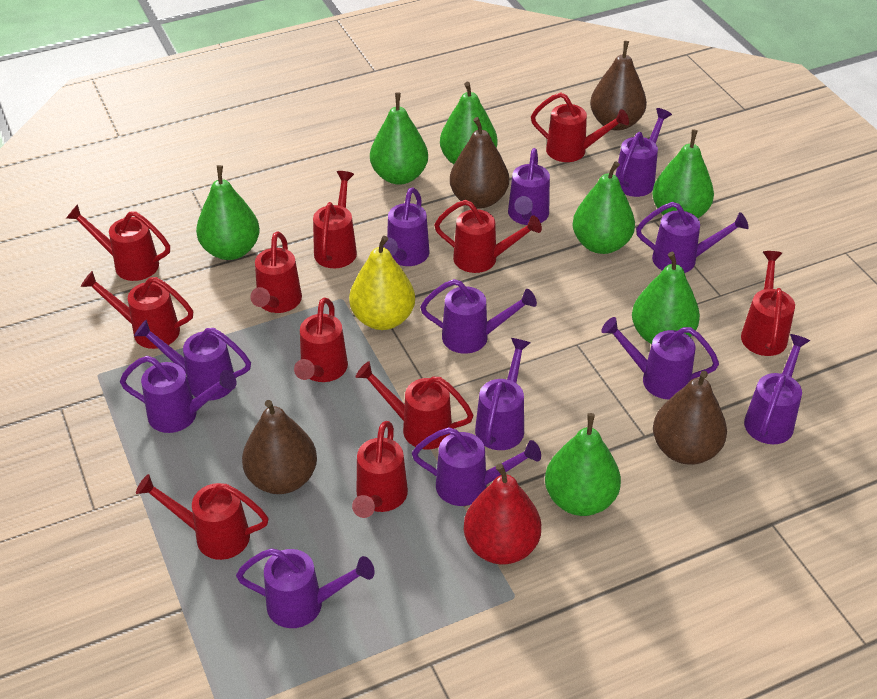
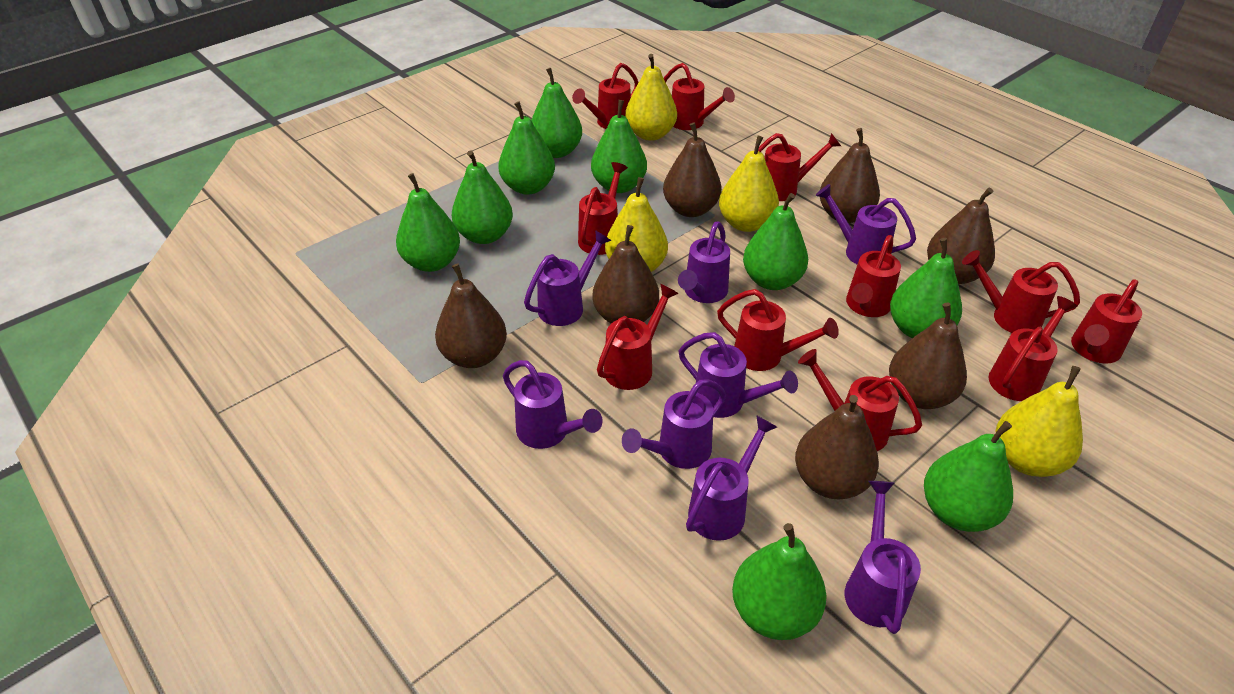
brown pear: [242,400,317,494] [450,117,509,209] [590,41,647,131] [653,371,727,465] = 4 -> [435,264,507,368] [592,225,659,323] [663,122,722,217] [795,395,879,499] [820,128,880,223] [889,303,967,409] [927,188,995,284] = 7
green pear: [196,165,260,260] [370,93,428,185] [440,82,497,164] [545,413,621,516] [572,161,635,254] [632,252,700,344] [652,129,714,218] = 7 -> [396,173,460,272] [452,150,513,244] [498,101,555,195] [531,68,582,158] [591,100,647,193] [732,523,827,640] [743,193,808,290] [890,238,962,338] [924,421,1013,532] = 9
purple watering can: [120,356,236,433] [134,320,251,400] [236,548,375,628] [383,187,430,266] [412,427,541,506] [420,279,537,354] [475,338,531,450] [508,148,550,225] [601,317,719,400] [616,108,672,197] [636,202,749,273] [744,334,810,444] = 12 -> [503,360,603,449] [524,230,612,326] [622,379,726,469] [678,222,730,303] [678,332,798,418] [686,415,777,541] [815,184,916,264] [845,481,921,634] = 8
red pear: [464,464,541,564] = 1 -> none = 0
yellow pear: [349,236,415,330] = 1 -> [605,177,668,272] [625,54,677,141] [719,136,779,232] [996,366,1083,477] = 4

